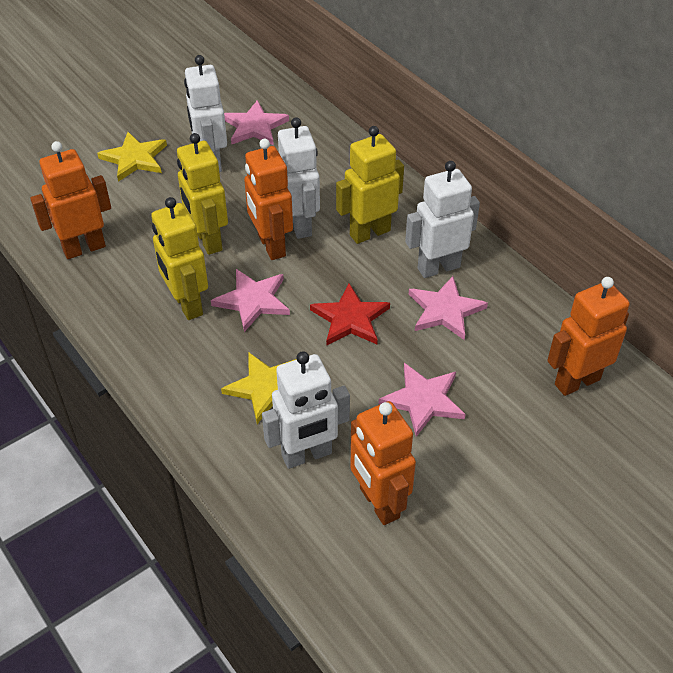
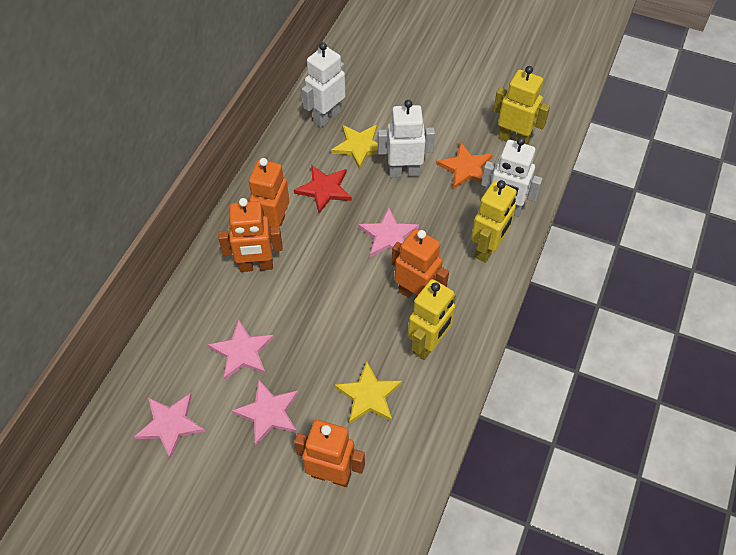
orange star: none = 0 -> [436,142,493,189] = 1
white robot: [184,55,227,172] [262,351,350,469] [278,118,320,239] [405,161,480,278] = 4 -> [302,42,345,128] [378,100,435,177] [481,137,543,217] = 3

